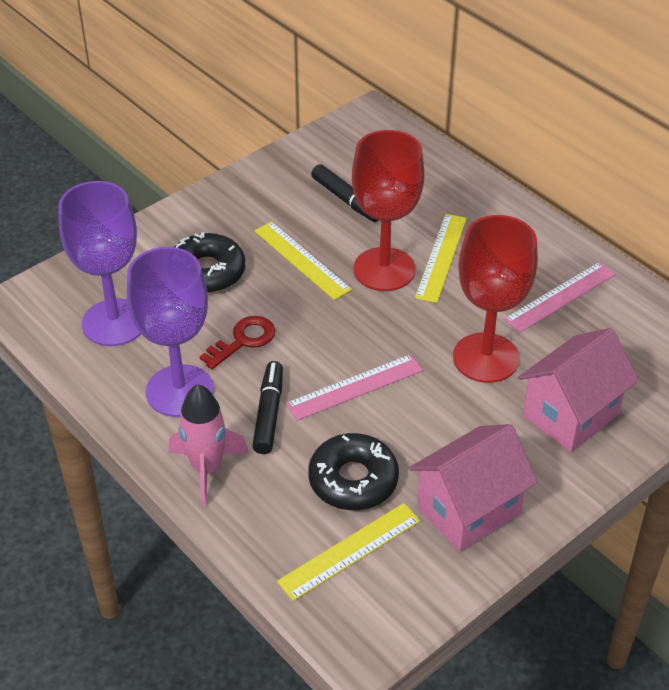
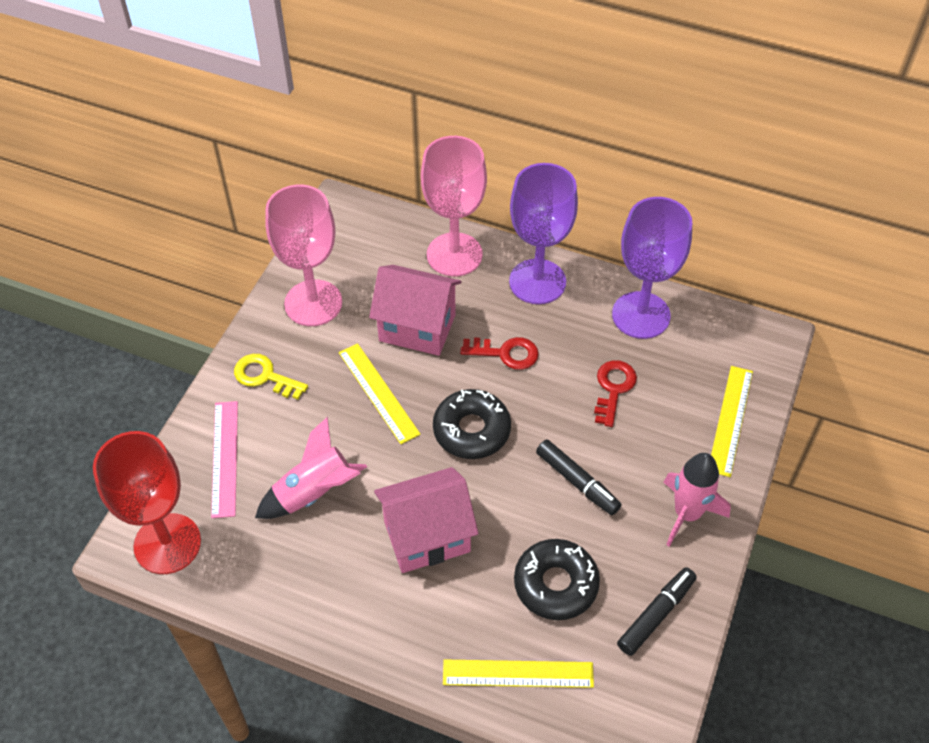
pink goblet: none = 0 -> [265,185,342,326] [421,136,487,277] = 2
pink rocket: [169,384,249,507] = 1 -> [255,417,367,519] [663,453,731,547] = 2
pink ruler: [286,354,423,421] [504,262,615,333] = 2 -> [211,401,238,518] = 1
red goblet: [352,130,424,291] [453,215,538,383] = 2 -> [93,431,201,574] = 1
red key: [200,316,276,369] = 1 -> [460,337,539,370] [594,360,637,427] = 2
yellow key: none = 0 -> [234,354,308,400] = 1

